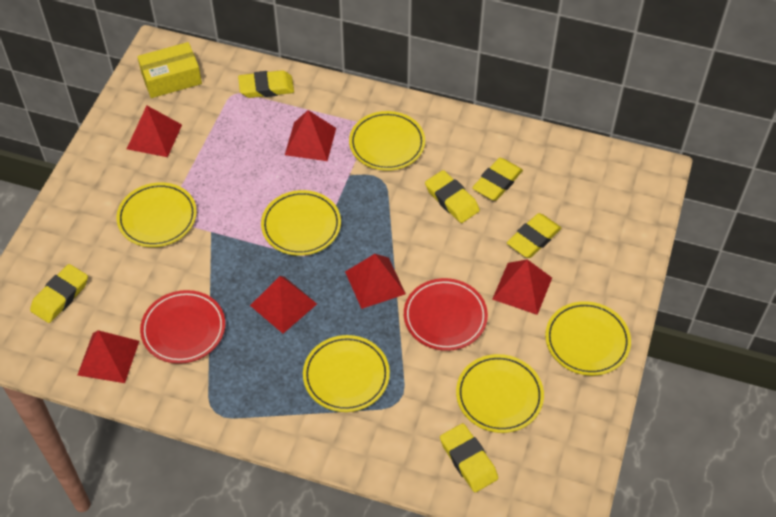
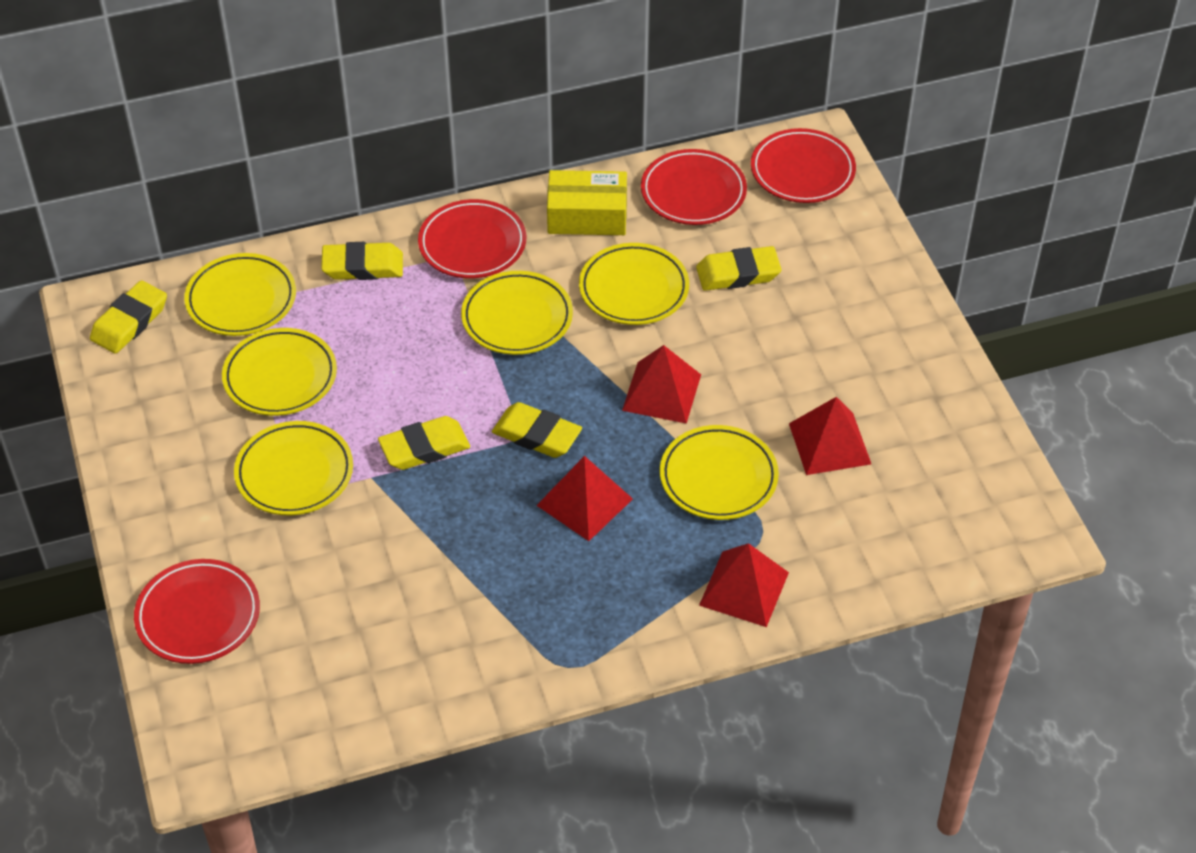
red plate: [140,290,225,364] [404,278,488,351] = 2 -> [134,559,260,664] [418,199,526,278] [641,149,747,225] [751,128,856,203] = 4
red pyramid: [77,330,139,383] [127,106,182,157] [250,276,317,333] [285,110,336,161] [345,254,406,309] [492,259,552,315] = 6 -> [536,456,633,541] [622,345,701,424] [699,543,789,627] [789,397,871,475] = 4
yellow eraser: [30,264,88,323] [238,70,294,98] [425,170,480,223] [440,423,498,492] [472,158,523,201] [507,213,561,258] = 6 -> [90,280,167,354] [321,242,403,280] [378,416,470,470] [492,402,582,458] [696,246,781,291] = 5

